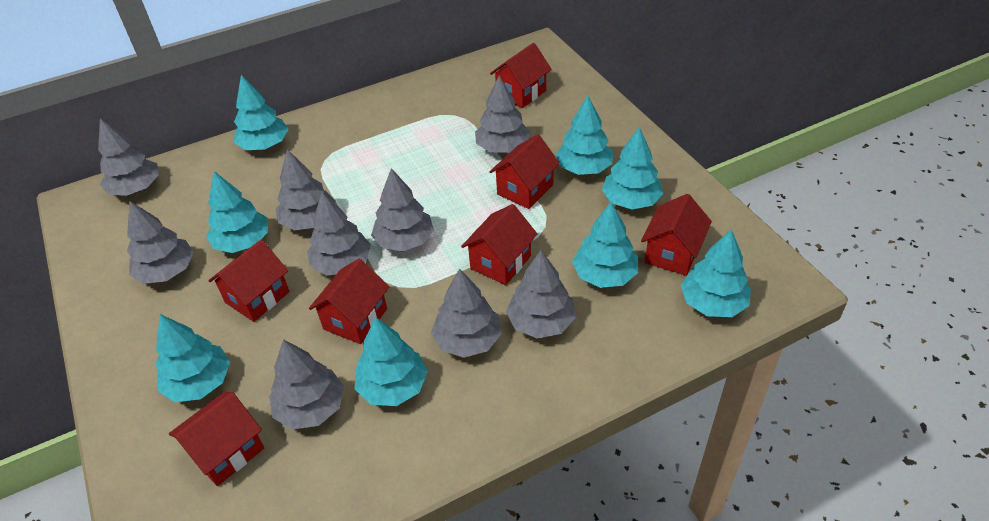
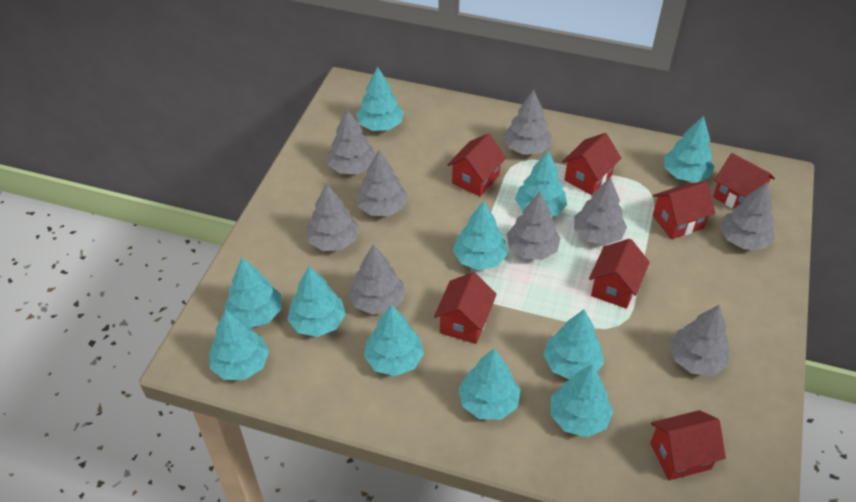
turquoise tree: [155,314,230,402] [206,171,268,253] [234,75,288,150] [355,317,428,406] [555,95,613,175] [572,202,638,288] [602,127,663,209] [681,229,751,317] = 8 -> [209,309,269,380] [224,258,281,328] [287,266,346,337] [356,66,404,131] [364,304,424,376] [453,201,508,270] [459,349,521,420] [515,151,567,216] [543,310,604,380] [551,364,613,437] [664,116,714,182] = 11

